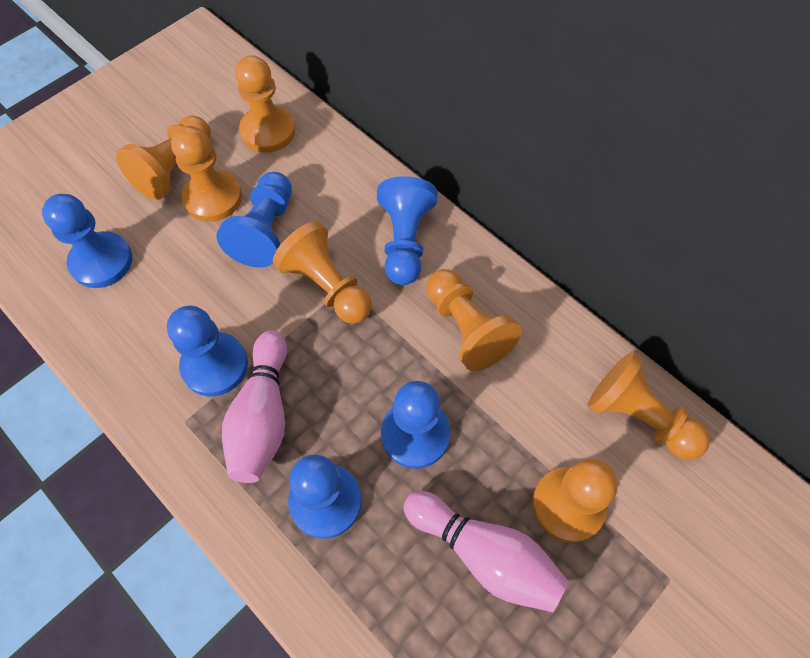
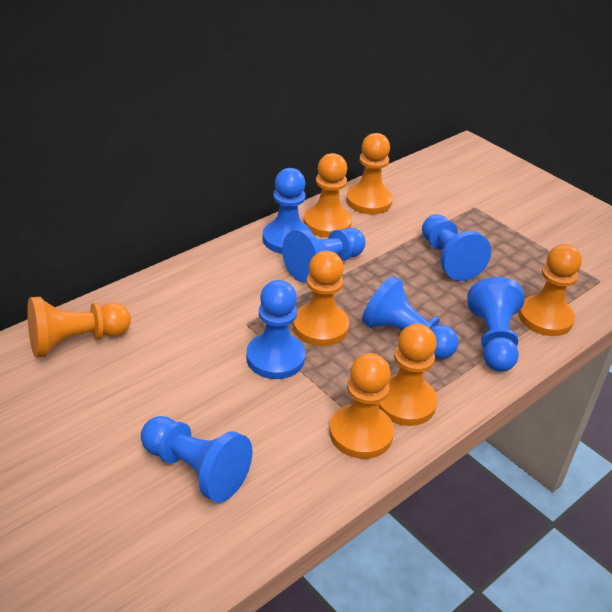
blue pawn: [42,194,132,288] [167,306,248,396] [217,172,292,268] [288,455,362,539] [377,176,438,285] [381,381,450,469] = 6 -> [141,416,252,503] [246,280,305,379] [263,168,312,254] [282,228,366,282] [362,276,458,359] [422,214,491,281] [467,277,524,372] = 7
pink bowling pin: [222,330,287,483] [403,491,569,613] = 2 -> none = 0

